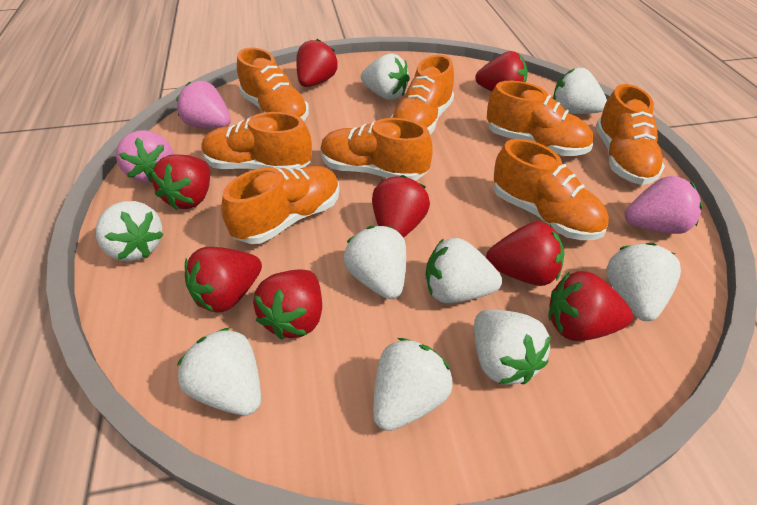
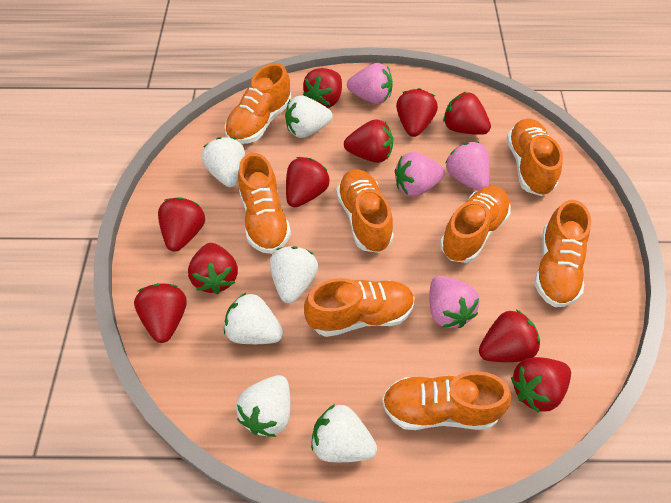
pink strawberry: [116,130,174,183] [176,81,231,129] [625,176,703,234] = 3 -> [347,63,393,104] [395,152,445,197] [429,276,479,328] [446,142,490,191] = 4
red strawberry: [151,154,210,210] [185,247,262,313] [253,270,322,340] [296,39,338,87] [372,175,430,238] [475,51,528,91] [486,221,564,286] [549,271,633,341] = 8 -> [134,283,187,343] [158,197,205,251] [188,243,238,294] [286,157,330,207] [303,68,342,108] [344,119,393,163] [396,88,438,137] [443,92,491,135] [479,309,540,362] [511,357,571,413] = 10
white strawberry: [96,201,164,261] [177,327,261,416] [344,226,406,299] [361,54,410,100] [373,338,453,431] [426,238,502,303] [474,310,551,385] [553,68,607,114] [606,243,681,321] = 9 -> [201,137,245,187] [224,293,283,344] [236,375,290,437] [270,246,318,303] [285,96,333,138] [311,404,377,462] = 6

